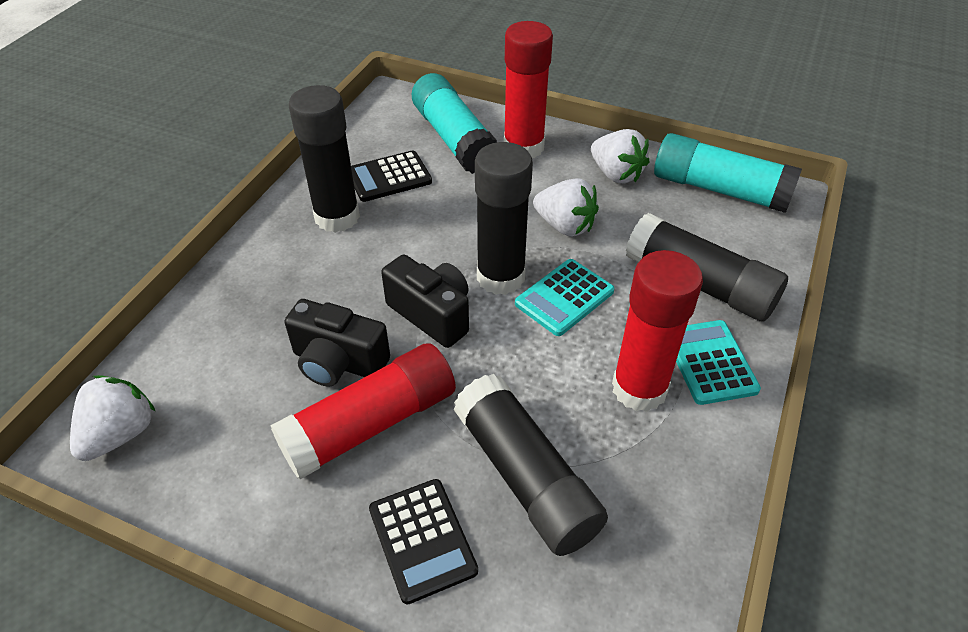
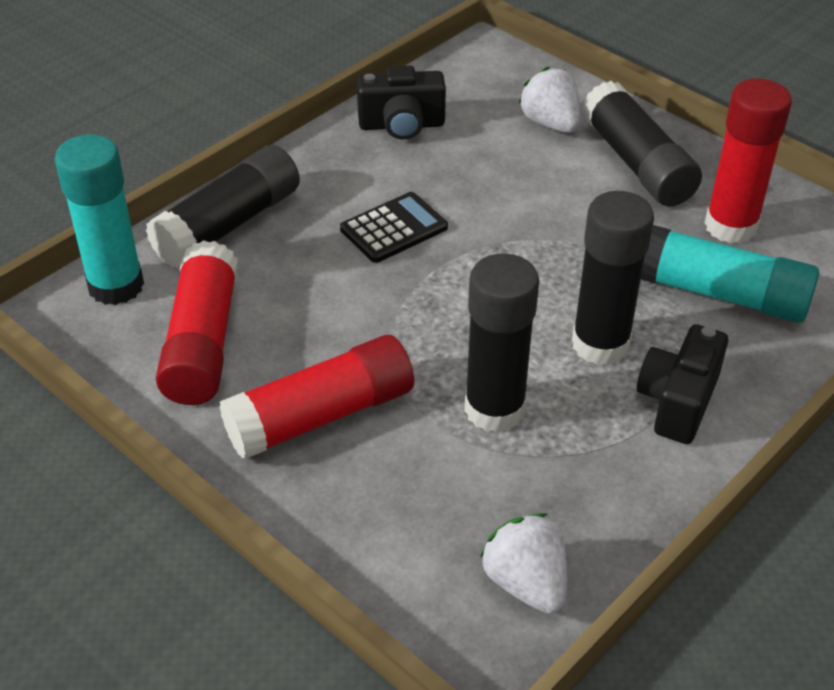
black calculator: [351,150,432,202] [369,479,478,605] = 2 -> [340,192,448,263] = 1
turquoise calculator: [515,259,614,336] [676,320,761,405] = 2 -> none = 0
white strawberry: [70,375,156,461] [533,178,599,237] [591,129,649,183] = 3 -> [480,513,567,614] [519,67,580,133] = 2

